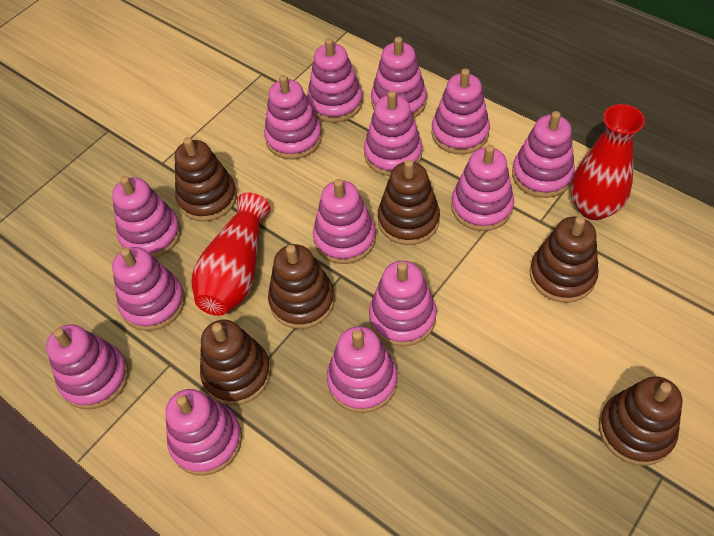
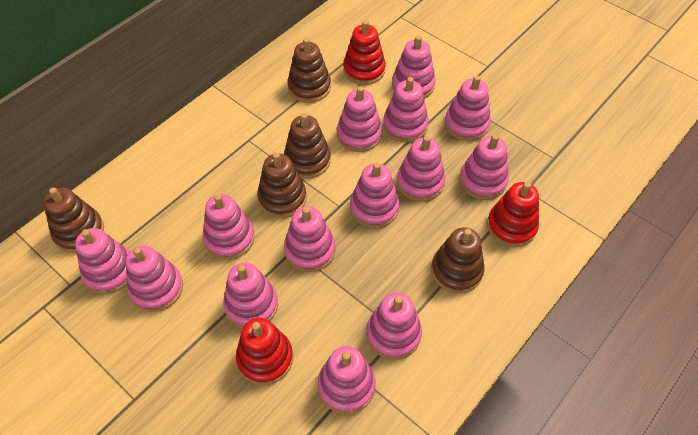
brown stacking toy: [175,137,237,221] [200,319,271,405] [268,244,335,329] [378,159,440,245] [530,216,599,303] [599,376,683,466] = 6 -> [43,187,104,253] [257,152,307,218] [284,113,331,179] [288,38,331,103] [431,227,485,294] = 5
red stacking toy: none = 0 -> [236,318,293,385] [343,20,386,85] [487,182,539,247] = 3
red vase: [191,192,271,316] [570,104,645,220] = 2 -> none = 0

